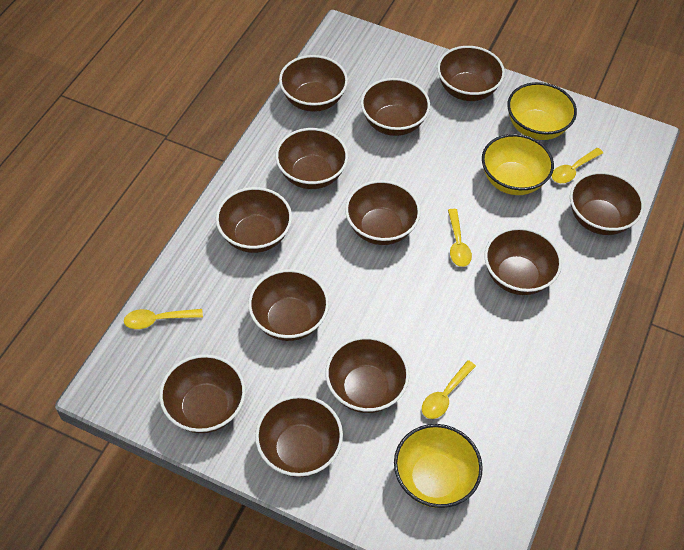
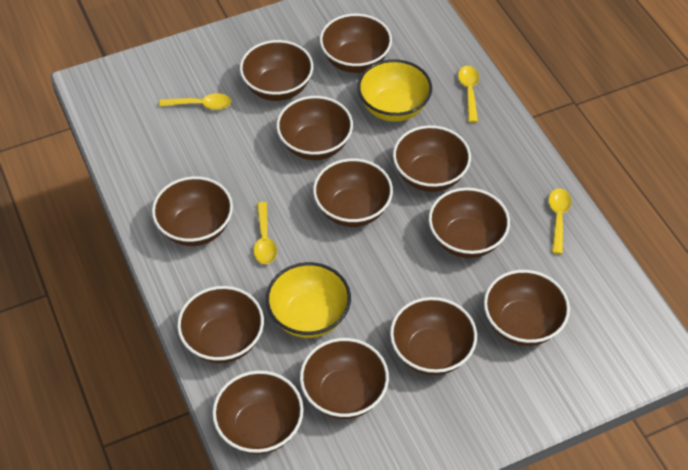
yellow bowl: [394,424,483,508] [482,134,554,195] [507,82,577,140] = 3 -> [266,262,351,338] [358,59,432,122] = 2

